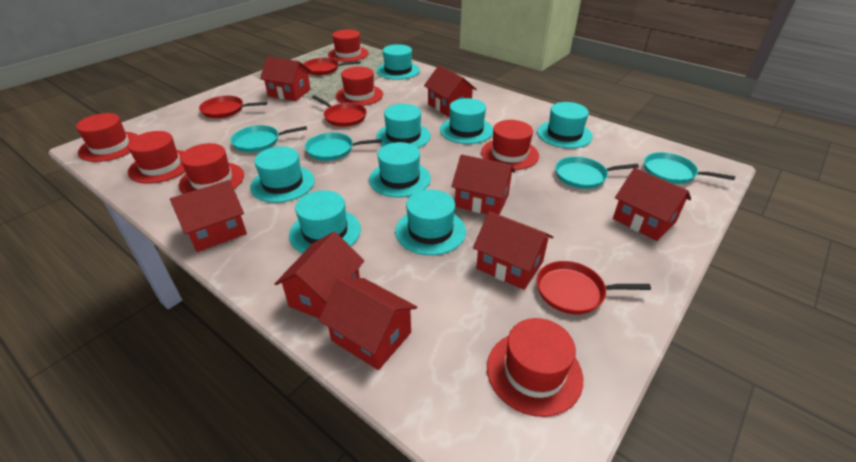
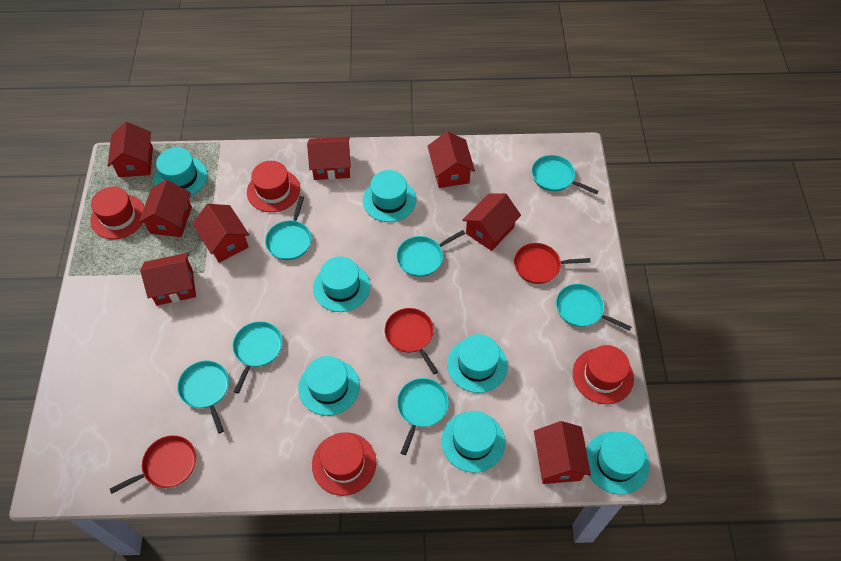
red hat: [76,113,138,162] [128,131,186,184] [179,143,244,194] [328,30,368,62] [336,67,383,106] [481,120,539,170] [487,318,583,417] = 7 -> [90,187,145,239] [247,161,300,212] [312,432,376,496] [573,345,634,404] = 4
red pan: [199,96,267,118] [303,58,361,75] [312,96,367,127] [537,261,651,314] = 4 -> [110,435,196,494] [384,308,438,375] [514,243,591,284] = 3
turquoise hat: [250,147,315,203] [289,190,361,253] [369,142,431,198] [376,104,431,148] [377,44,420,80] [395,190,466,255] [440,98,493,144] [537,102,593,148] = 8 -> [154,147,207,196] [298,356,360,416] [313,256,370,312] [363,170,416,222] [441,411,505,473] [447,334,508,393] [586,432,650,495] = 7
turquoise pan: [230,125,307,152] [305,132,382,161] [555,156,639,189] [644,152,735,184] = 4 -> [177,360,229,433] [232,321,283,394] [265,196,311,260] [396,230,465,277] [397,378,449,455] [531,155,599,195] [556,284,631,331] = 7

